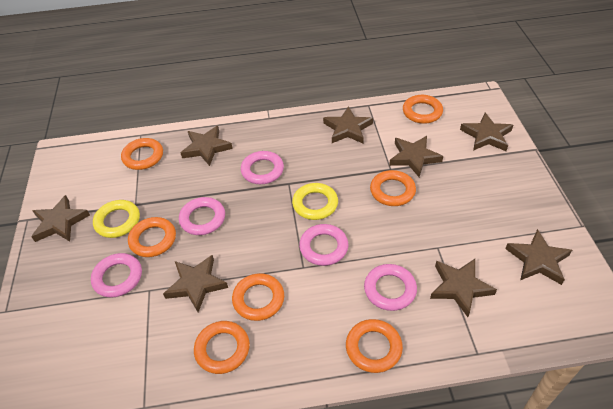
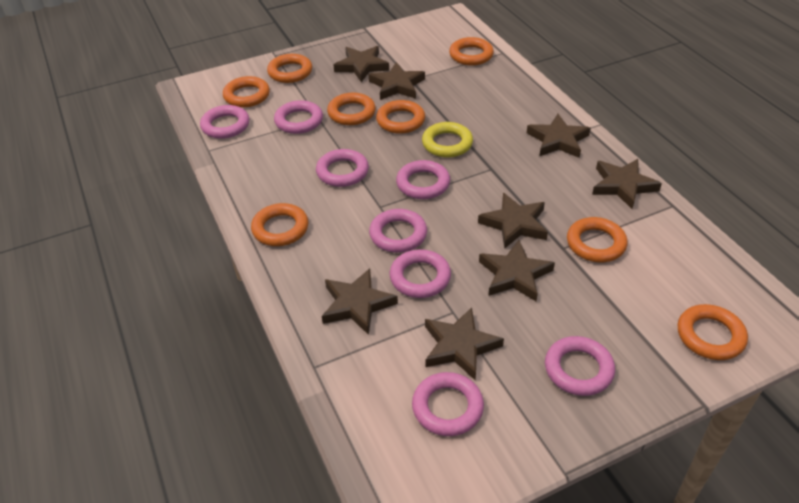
orange ring: [121,138,163,170] [128,217,176,257] [194,321,250,374] [232,273,284,321] [346,319,403,373] [370,170,416,206] [403,95,443,124] = 7 -> [223,76,270,107] [251,203,308,246] [267,54,312,83] [327,93,376,125] [376,100,425,134] [449,37,494,66] [567,217,627,262] [678,304,748,360] = 8
pink ring: [91,253,142,298] [179,197,225,235] [241,151,284,184] [299,224,349,266] [364,264,417,311] = 5 -> [200,105,250,139] [274,100,323,134] [316,149,369,187] [369,209,427,253] [390,249,451,298] [396,160,450,199] [412,372,484,436] [545,336,615,396] = 8
yellow ring: [93,200,140,238] [292,183,338,220] = 2 -> [422,122,473,157] = 1

